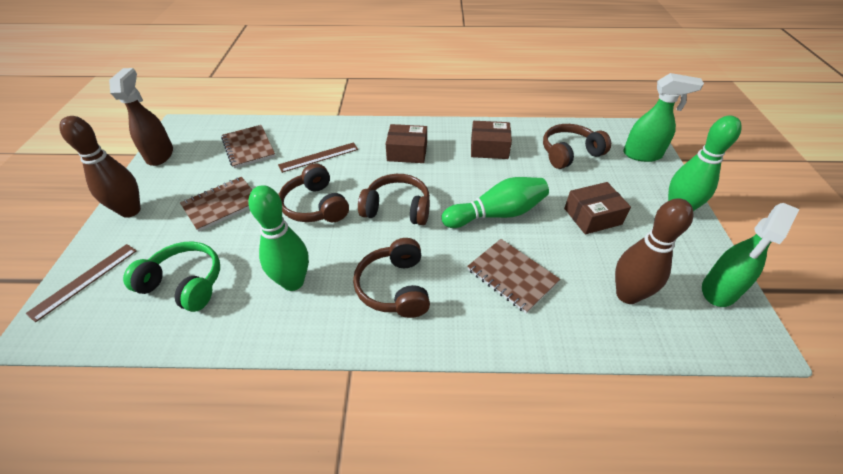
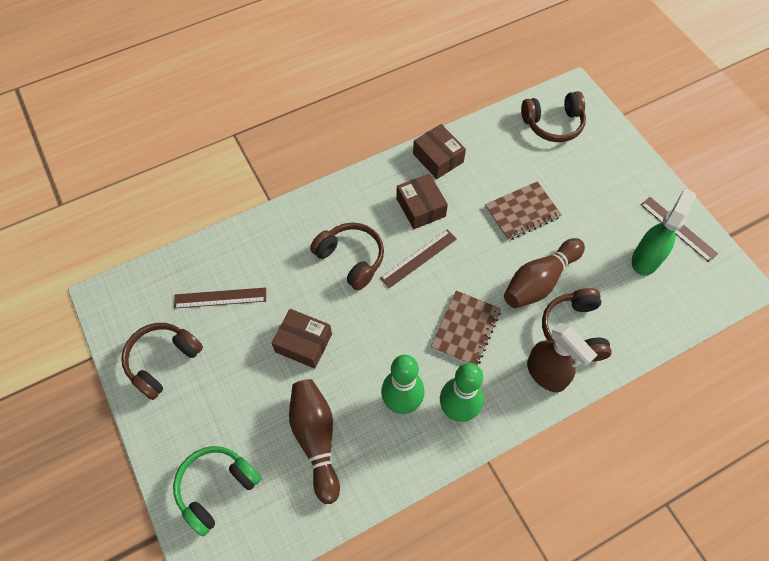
brown notebook: [180,177,252,232] [221,125,275,168] [467,239,560,314] = 3 -> [431,291,501,366] [485,181,562,240] = 2
brown ruler: [25,244,137,322] [278,142,358,173] = 2 -> [174,288,266,309] [380,229,457,288] [641,197,718,262] = 3
green bowling pin: [248,185,309,291] [441,177,549,228] [668,115,742,211] = 3 -> [381,355,424,414] [440,363,484,422] = 2
green spray bottle: [623,73,704,162] [702,203,799,307] = 2 -> [632,188,696,276] = 1

